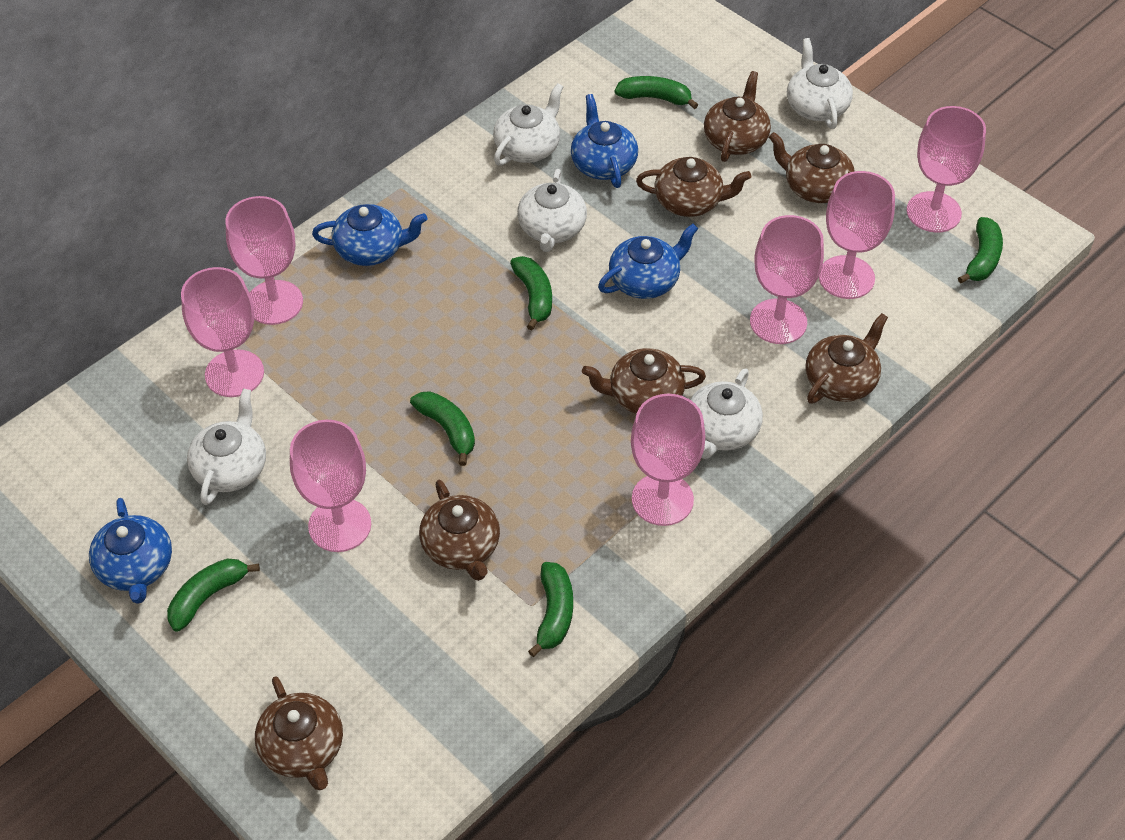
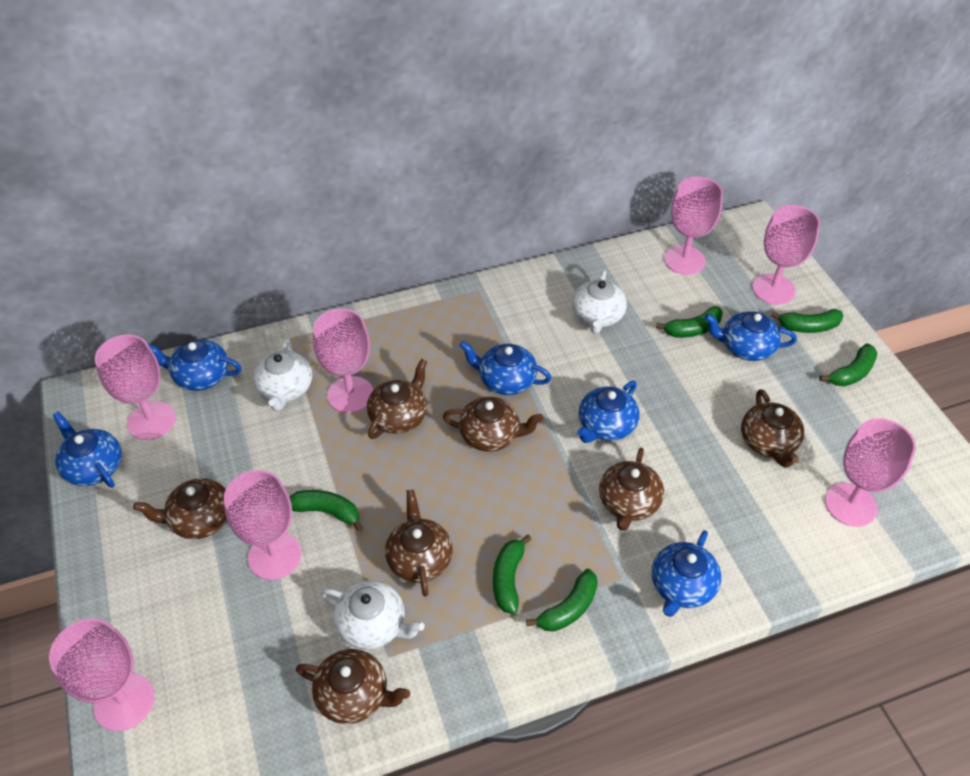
blue teapot: [89,498,172,604] [312,204,428,266] [571,94,638,188] [598,224,698,299] = 4 -> [53,412,122,488] [147,340,242,391] [459,341,551,395] [577,381,639,443] [652,530,721,617] [704,312,797,361] = 6
white teapot: [187,388,266,505] [493,83,563,166] [517,169,587,252] [690,368,763,459] [787,38,853,129] = 5 -> [253,339,312,411] [321,580,424,650] [572,270,627,334] = 3

